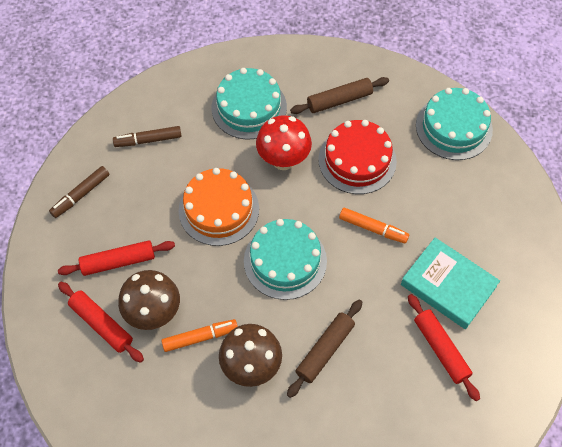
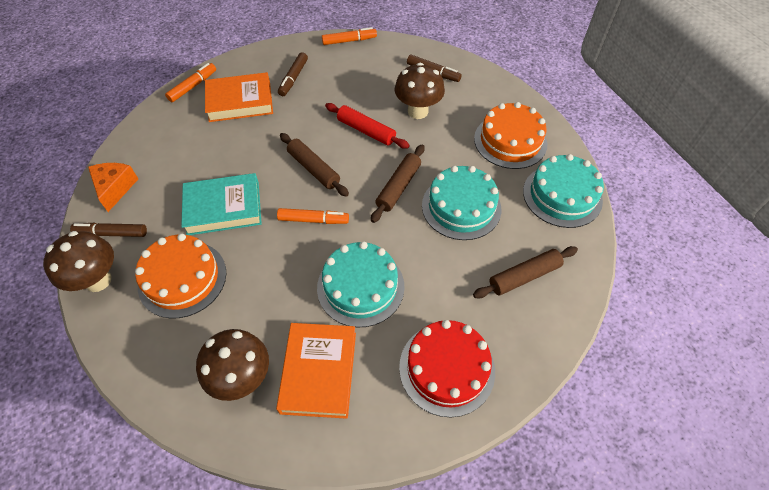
brown marker: [49,166,109,218] [113,126,182,147] = 2 -> [70,223,147,237] [278,52,308,96] [407,55,462,82] = 3
brown mushroom: [118,270,180,330] [219,324,282,387] = 2 -> [43,231,114,292] [196,329,269,401] [395,63,445,119] = 3
brown rolling pin: [287,300,362,398] [290,77,389,114] = 2 -> [280,133,349,197] [371,144,425,223] [473,246,578,298] = 3
orange book: none = 0 -> [205,72,273,122] [276,323,356,419] = 2
orange cake: [179,168,259,246] = 1 -> [135,234,226,319] [474,102,547,169] = 2
orange cheese: none = 0 -> [88,163,138,212] = 1
orange marker: [161,319,238,352] [339,208,409,244] = 2 -> [165,63,216,102] [277,208,349,224] [322,27,377,45] = 3
red mushroom: [256,115,312,170] = 1 -> none = 0
red rolling pin: [58,240,175,276] [58,282,144,363] [408,294,480,401] = 3 -> [325,103,410,149] = 1

